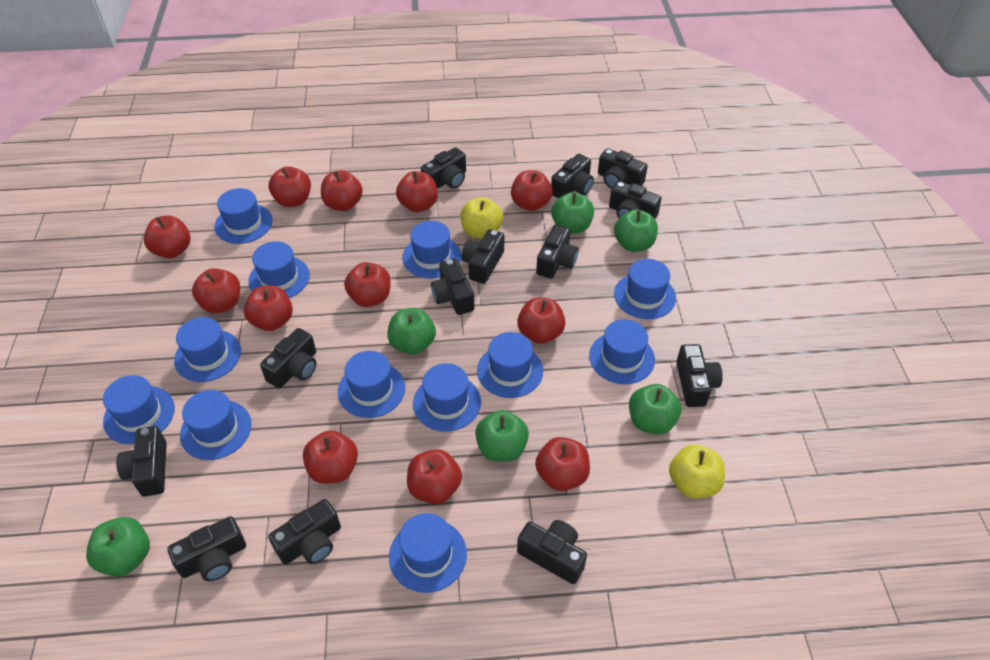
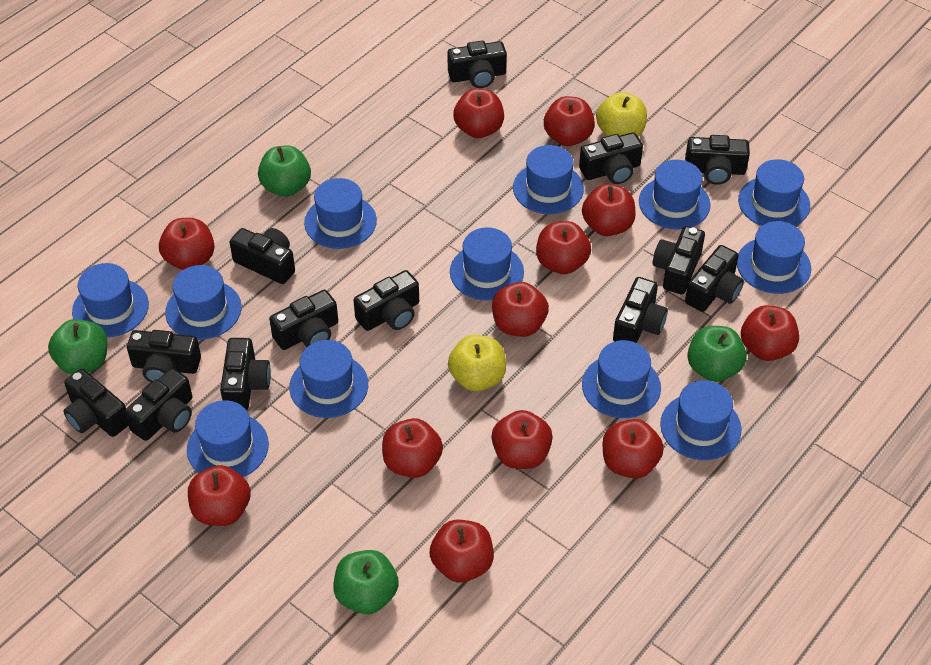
green apple: [86,517,150,576] [387,308,436,355] [475,410,529,462] [551,192,594,234] [614,209,658,252] [629,384,681,435] = 6 -> [48,319,107,375] [258,145,311,197] [333,550,399,614] [687,326,747,382] = 4

